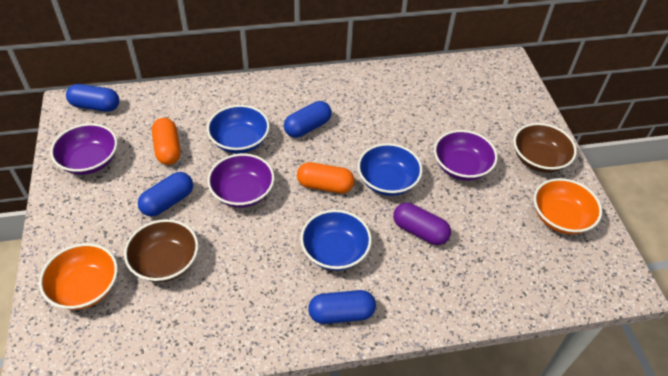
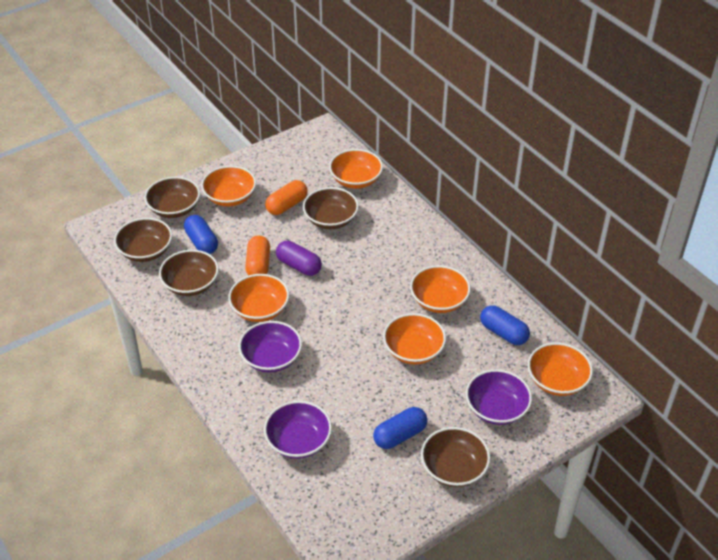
blue bowl: [207,105,270,154] [300,210,372,271] [358,143,423,196] = 3 -> none = 0
blue capsule: [66,84,119,112] [138,172,193,216] [284,101,332,138] [308,290,376,324] = 4 -> [184,215,218,254] [373,407,428,449] [480,305,530,345] = 3
brown bowl: [124,219,198,282] [513,123,577,173] = 2 -> [114,218,172,262] [144,177,200,218] [159,250,219,296] [303,187,359,229] [421,427,490,487] = 5
orange bowl: [39,243,118,310] [534,178,602,234] = 2 -> [201,166,256,206] [228,274,289,322] [329,149,383,189] [383,313,446,365] [410,265,471,313] [528,343,593,396] = 6

